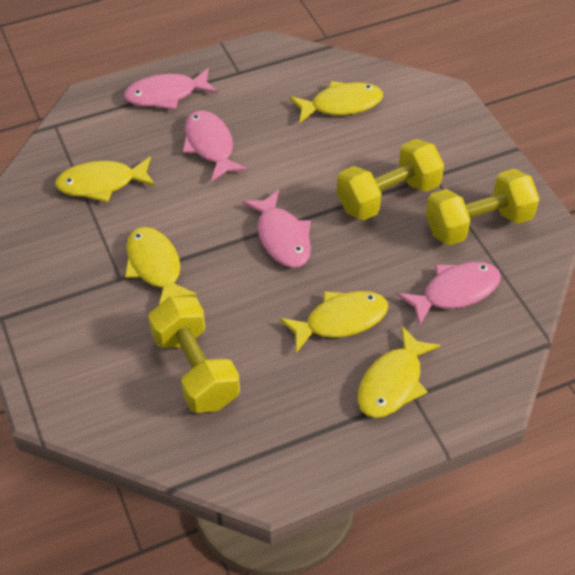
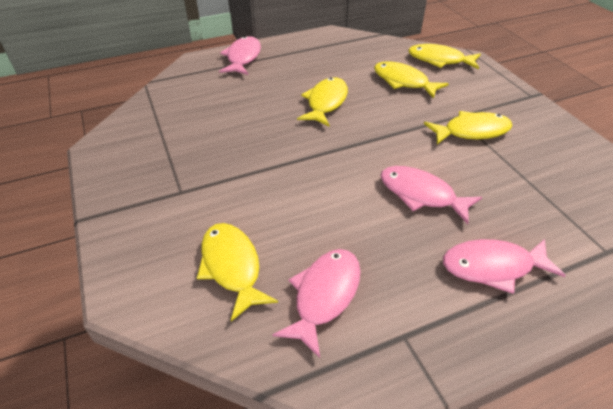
yellow dumbbell: [148,296,240,413] [337,139,444,220] [426,169,540,245] = 3 -> none = 0

